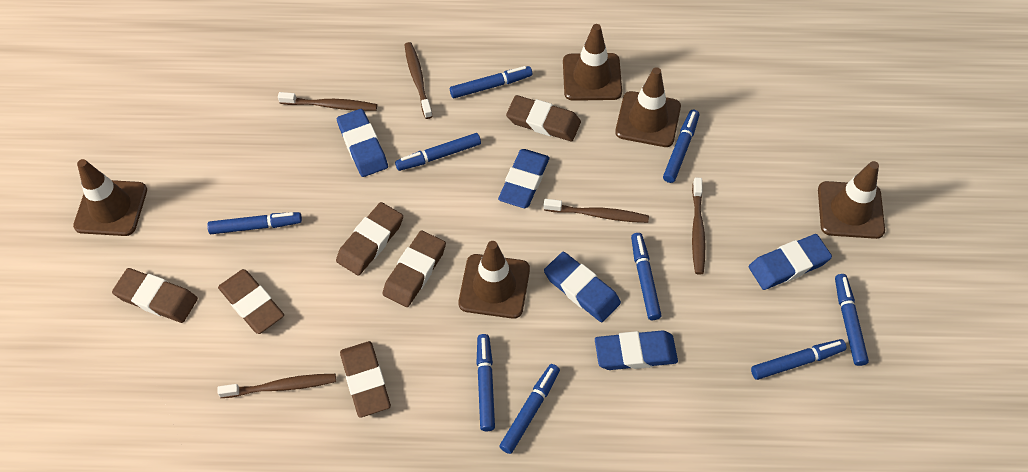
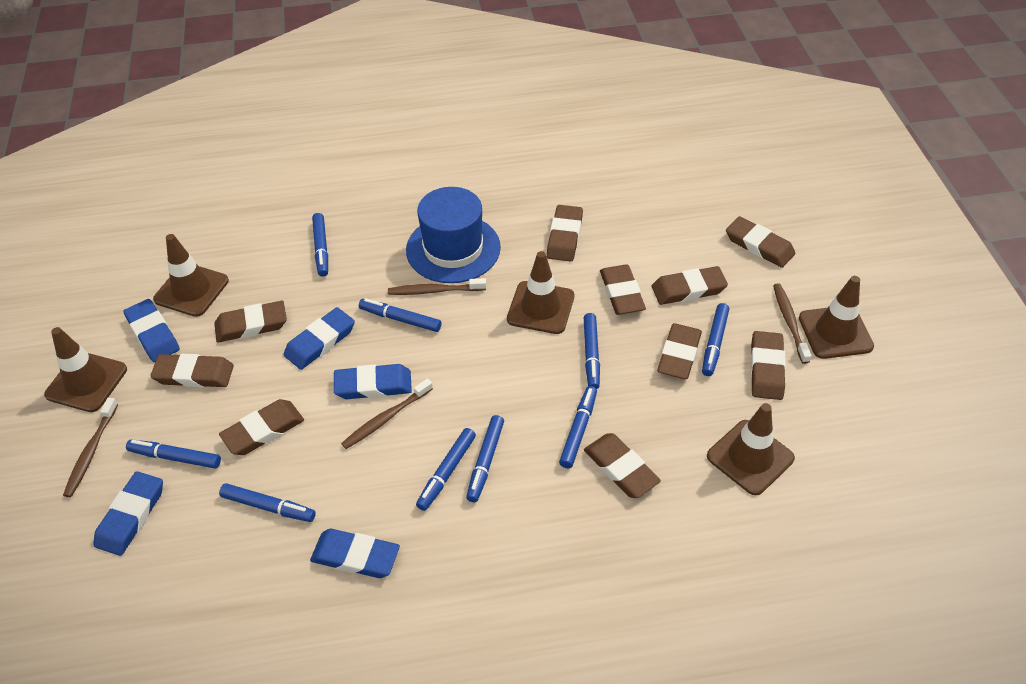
blue hat: none = 0 -> [406,187,501,283] = 1
brown eraser: [112,268,198,323] [218,269,284,334] [336,202,403,276] [340,341,391,418] [382,231,446,307] [506,95,581,141] = 6 -> [150,354,234,388] [214,301,287,343] [219,399,304,455] [547,205,583,262] [584,433,661,498] [600,265,646,315] [652,266,728,305] [657,323,702,379] [726,216,795,268] [751,331,786,400] = 10
brown toothbrush: [218,374,336,398] [278,92,377,111] [405,42,433,119] [543,199,649,223] [692,177,705,275] = 5 -> [63,398,118,497] [341,378,433,449] [388,278,486,295] [773,283,812,364] = 4

